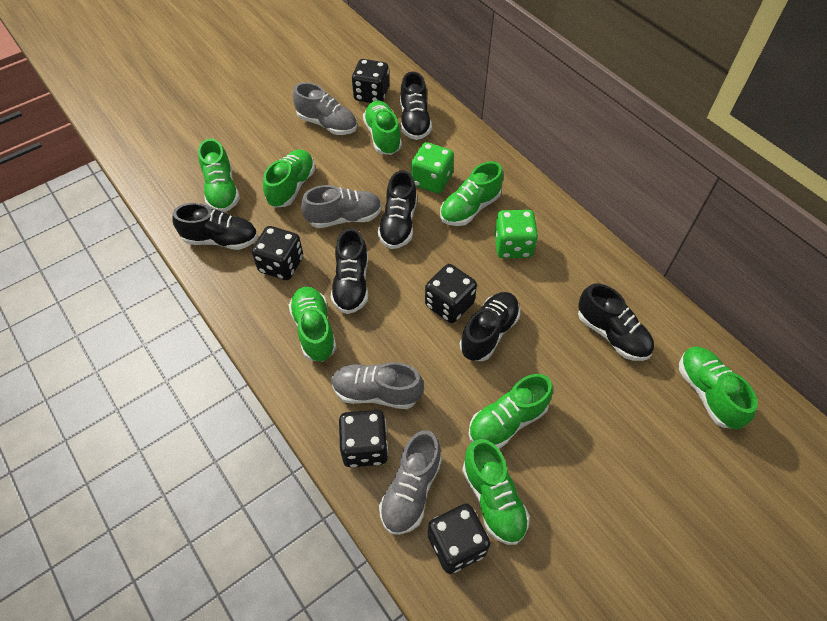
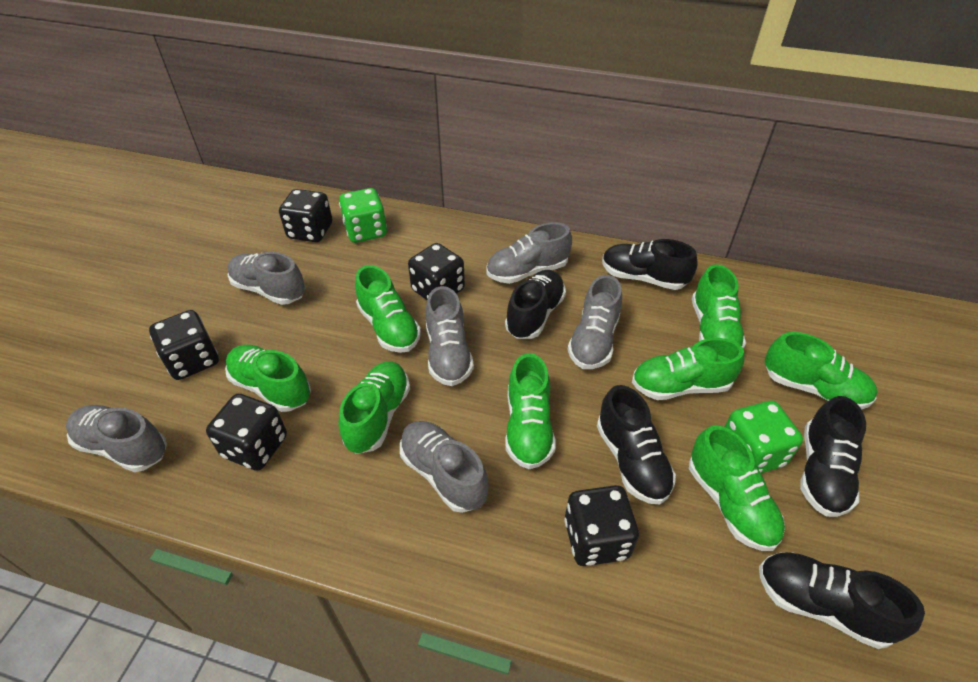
black shoe: [173,203,258,250] [331,228,368,314] [378,170,417,249] [400,72,432,140] [460,292,520,361] [578,283,654,361] = 6 -> [505,270,566,339] [597,385,676,504] [602,239,698,290] [759,552,925,649] [800,396,866,517] = 5
grey shoe: [293,82,357,135] [301,185,382,228] [332,362,424,409] [379,430,442,535] = 4 -> [66,405,167,472] [228,252,305,305] [400,421,489,513] [426,286,474,386] [486,222,572,284] [568,275,622,369] = 6

